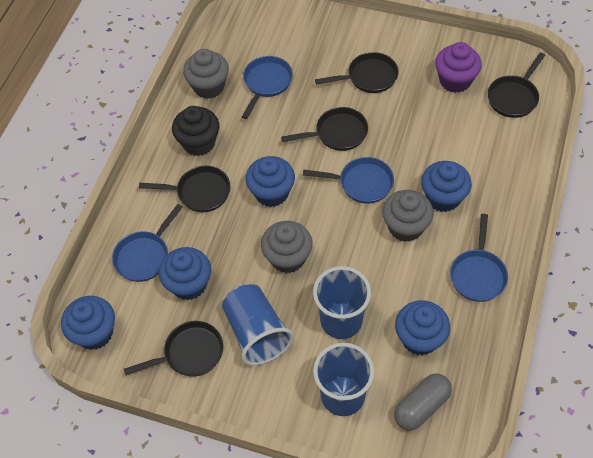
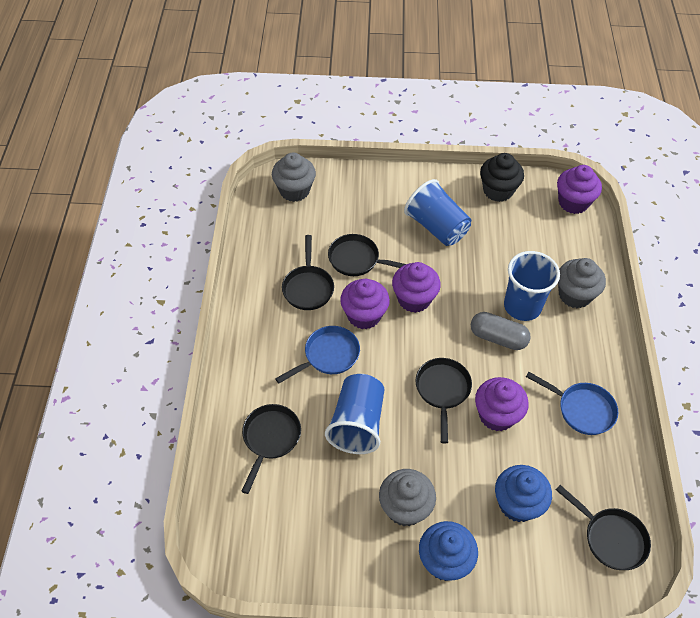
blue cupcake: [61,296,115,350] [159,247,211,300] [245,156,295,207] [395,300,450,355] [421,161,472,212] = 5 -> [419,521,478,581] [495,465,552,522] = 2
blue pan: [112,204,183,282] [242,56,293,119] [303,157,394,204] [450,214,508,302] = 4 -> [275,326,360,384] [526,372,618,435] = 2
purple cupcake: [435,42,482,93] = 1 -> [340,279,390,329] [392,262,441,313] [475,377,529,431] [557,165,602,214] = 4

